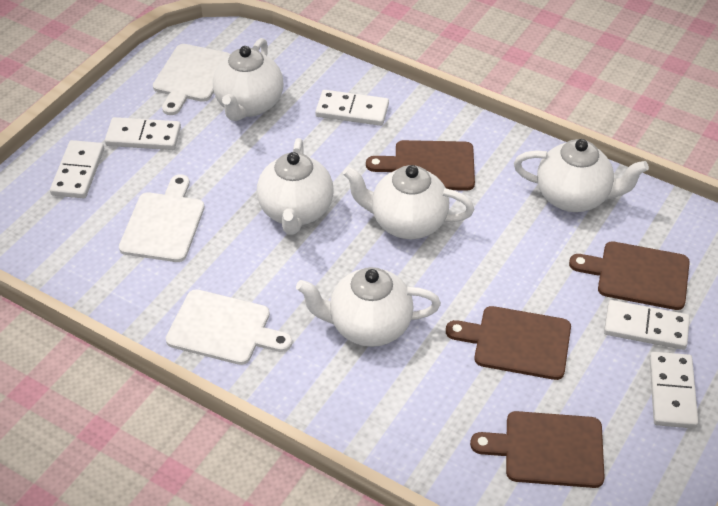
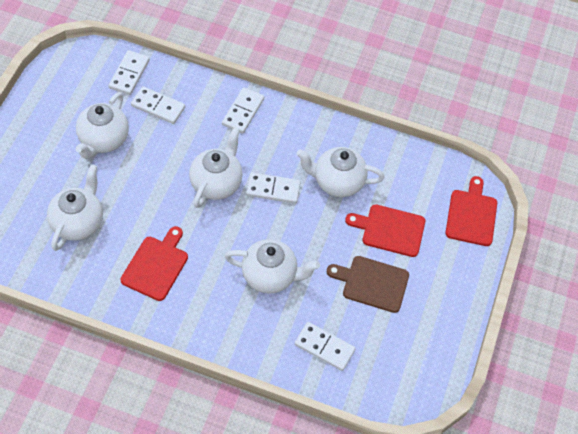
brown cutting board: [366,140,475,191] [446,306,571,380] [470,411,605,488] [569,241,690,310] = 4 -> [327,256,409,313] = 1
red cutting board: none = 0 -> [121,226,188,301] [345,204,425,257] [445,176,497,246] = 3
white cutting board: [119,174,205,262] [153,44,231,115] [166,289,292,365] = 3 -> none = 0

